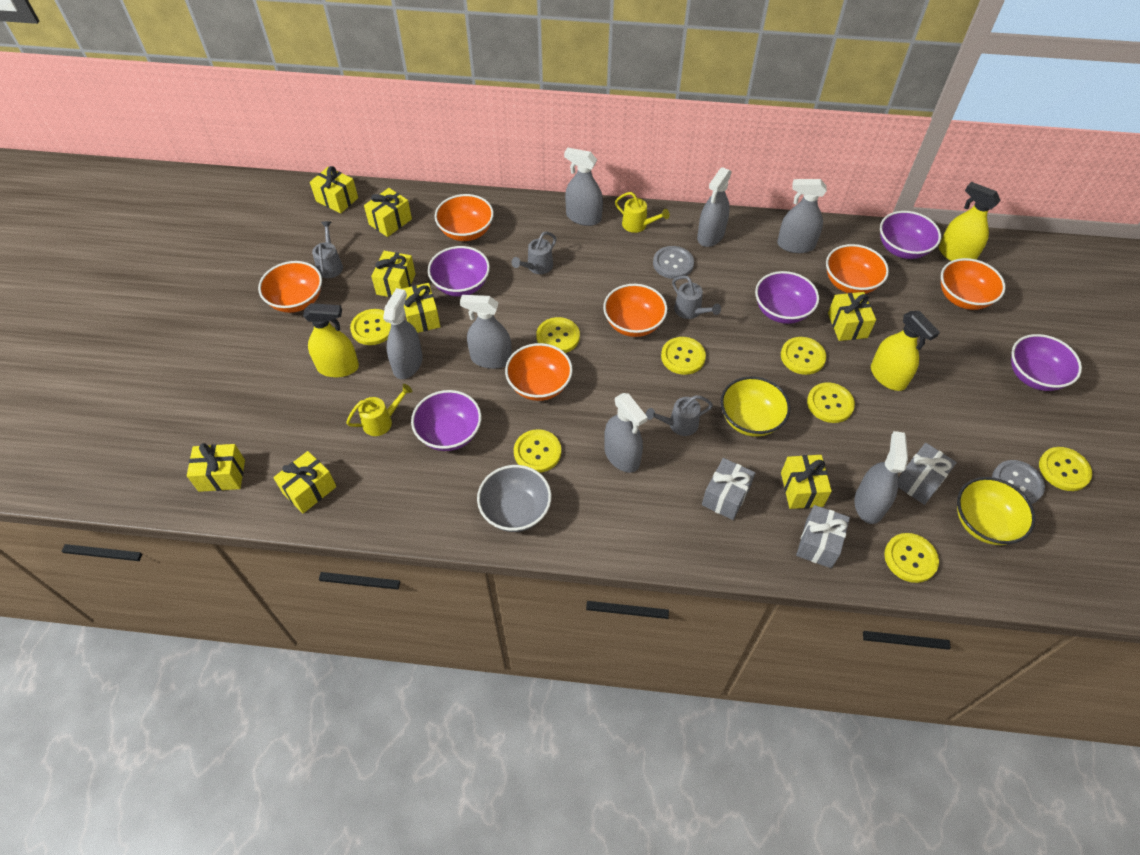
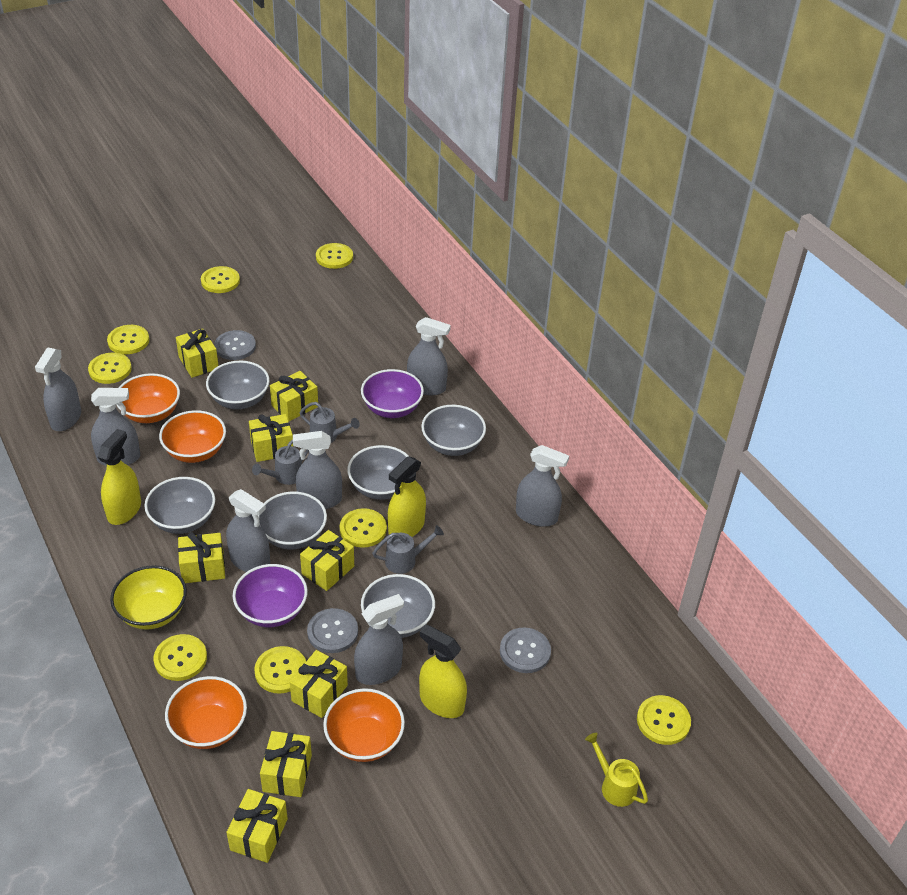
grey bowl: [477,465,551,532] = 1 -> [144,477,215,534] [206,360,270,409] [258,492,327,549] [347,445,410,500] [361,574,435,638] [421,405,486,456] = 6
grey button: [653,246,694,279] [992,460,1045,504] = 2 -> [214,330,256,360] [307,608,358,653] [500,628,551,673] = 3
grey gift: [702,458,755,520] [796,505,850,568] [898,443,957,505] = 3 -> none = 0
grey watering can: [312,221,343,278] [512,232,557,274] [646,395,713,436] [672,276,721,319] = 4 -> [252,440,309,485] [300,402,360,443] [372,525,444,574] = 3
orange bowl: [258,261,322,313] [434,194,494,241] [505,343,573,401] [603,284,667,337] [826,244,889,294] [941,258,1006,310] = 6 -> [116,373,180,423] [159,410,226,463] [165,676,247,749] [323,688,405,762] = 4
purple bowl: [411,390,481,451] [428,246,490,297] [755,271,819,324] [880,211,941,259] [1011,334,1082,391] = 5 -> [233,564,308,627] [361,369,424,418] = 2
yellow bowl: [721,376,790,437] [957,477,1035,545] = 2 -> [110,565,187,630] = 1
yellow watering can: [346,384,412,436] [615,192,670,233] = 2 -> [585,733,648,807] = 1

